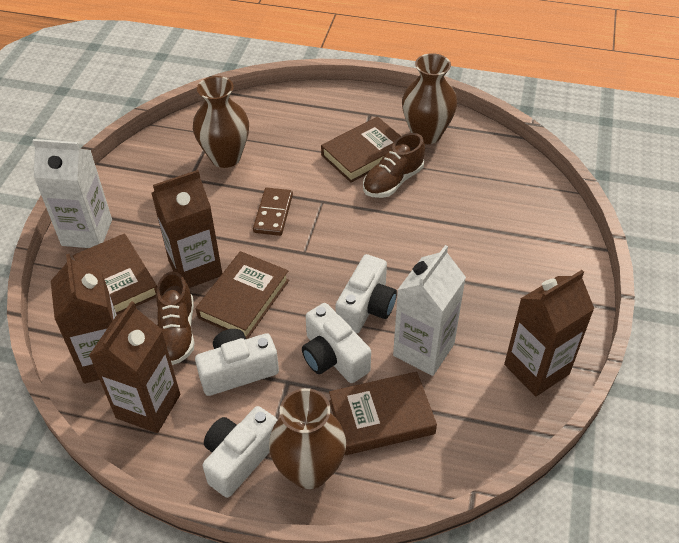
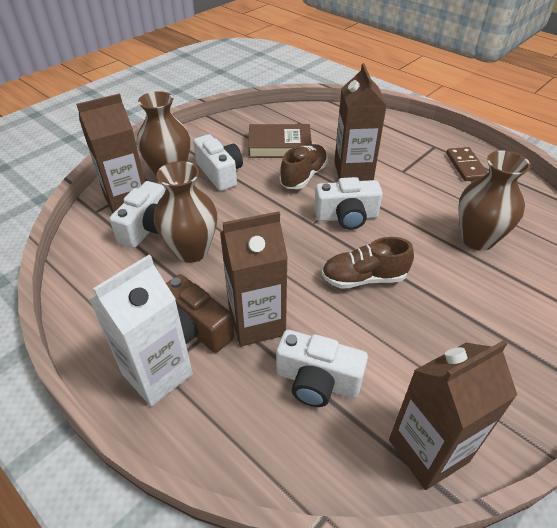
brown book: [73,234,157,315] [196,251,289,339] [321,117,401,183] [329,372,437,455] = 4 -> [248,124,312,158] = 1
brown camera: none = 0 -> [166,274,234,353] = 1
white carton: [33,139,112,248] [393,245,466,376] = 2 -> [89,255,193,407] = 1

